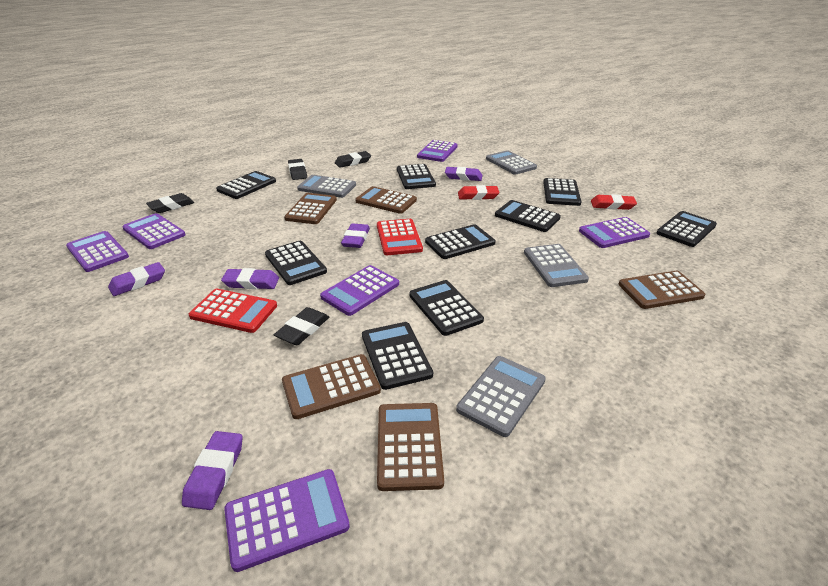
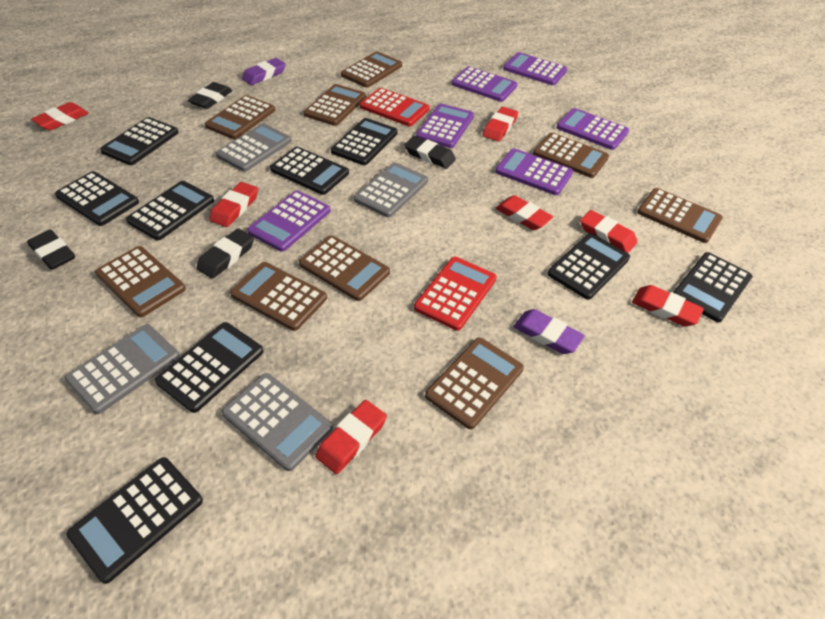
brown calculator: [282,354,381,419] [284,193,337,224] [355,186,417,214] [377,403,444,491] [619,271,705,309] = 5 -> [95,246,186,317] [205,95,275,139] [230,262,327,331] [299,235,390,301] [304,84,366,126] [341,51,402,88] [425,337,524,429] [533,132,609,178] [637,188,723,243] = 9
purple eraser: [108,262,165,296] [182,431,243,510] [221,268,279,289] [341,223,370,248] [445,167,482,181] = 5 -> [242,58,286,85] [513,309,585,354] = 2
red eraser: [458,185,499,200] [591,194,637,210] = 2 -> [31,102,89,130] [209,182,258,227] [315,400,387,474] [483,107,518,141] [495,195,553,230] [580,210,637,253] [632,285,704,327] = 7

